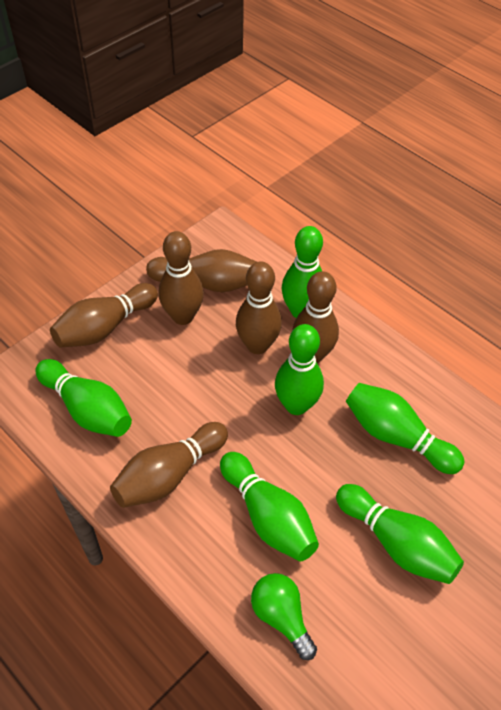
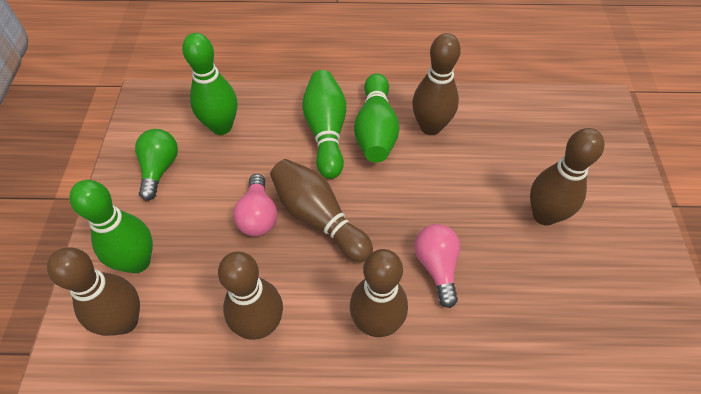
green bowling pin: [35,359,132,437] [220,452,319,562] [275,324,324,415] [282,226,323,318] [336,484,464,584] [346,383,465,474] = 6 -> [69,180,153,273] [182,33,237,135] [302,70,346,179] [354,73,400,163] = 4
pink light bulb: none = 0 -> [233,174,277,236] [414,224,460,308] = 2

